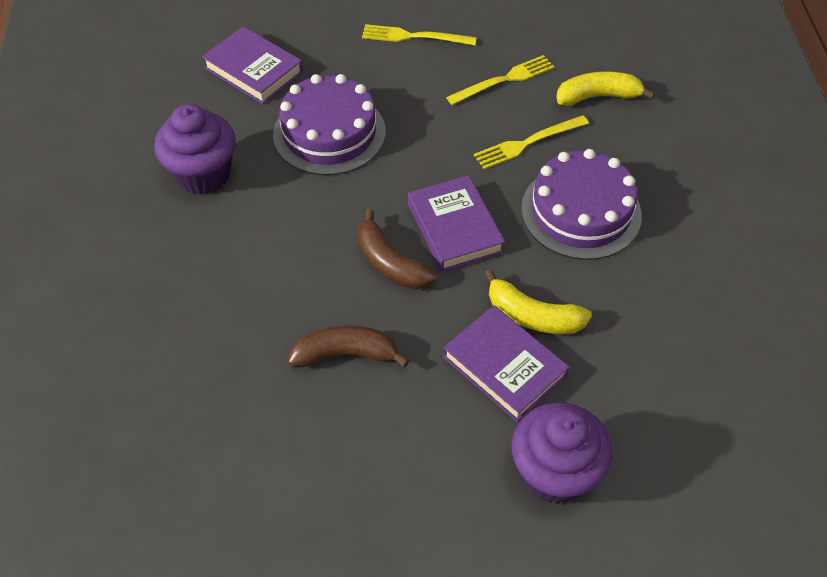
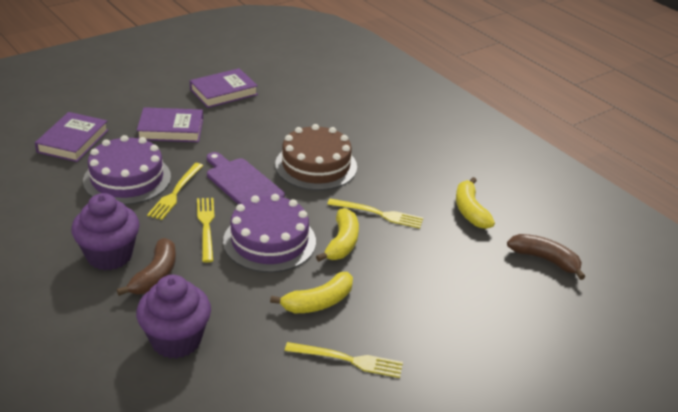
brown cake: none = 0 -> [275,124,357,190] = 1
purple cutting board: none = 0 -> [207,152,285,205] = 1
yellow banana: [484,269,592,334] [556,71,655,106] = 2 -> [270,272,353,313] [316,208,359,262] [456,177,495,229] = 3
yellow fork: [362,24,477,46] [446,55,554,105] [474,115,589,169] = 3 -> [147,163,203,220] [197,198,215,262] [285,342,403,378] [327,199,423,228] = 4

